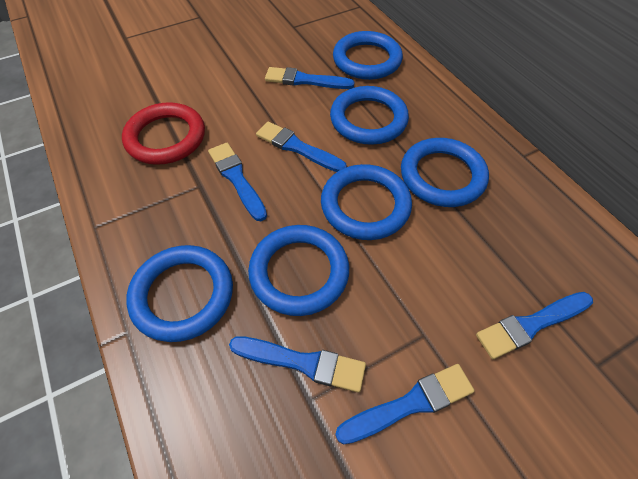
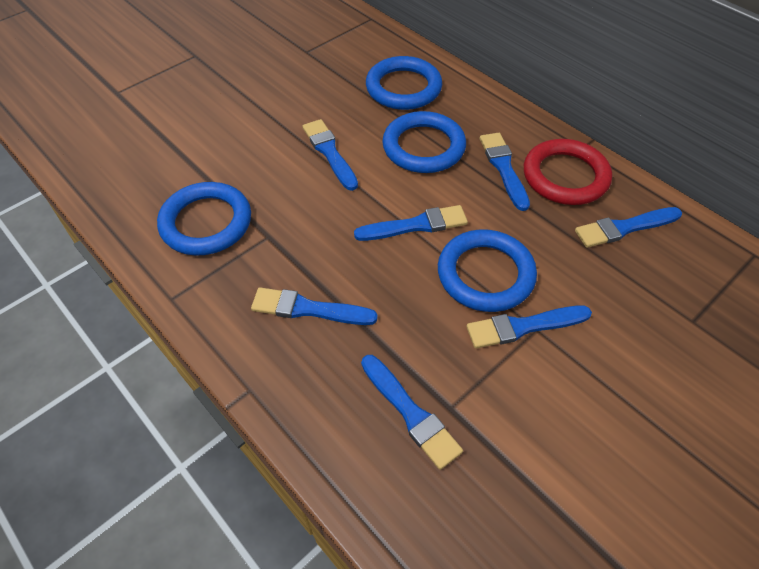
blue brush: [208,143,267,221] [229,336,366,393] [256,122,347,172] [265,67,354,89] [335,364,475,445] [476,292,593,359] = 6 -> [251,287,378,325] [303,119,358,191] [354,205,468,241] [361,355,463,470] [466,305,592,349] [480,133,530,211] [575,207,682,248] = 7
blue ring: [126,245,233,342] [248,225,349,316] [321,164,412,240] [330,86,409,145] [333,31,403,80] [401,138,489,207] = 6 -> [157,182,251,256] [366,56,442,110] [382,111,466,173] [438,229,537,312] = 4

